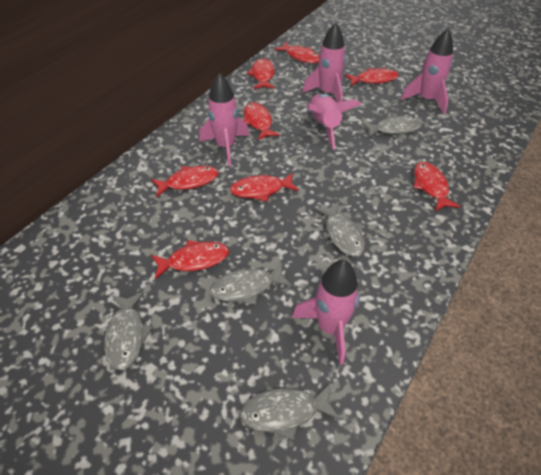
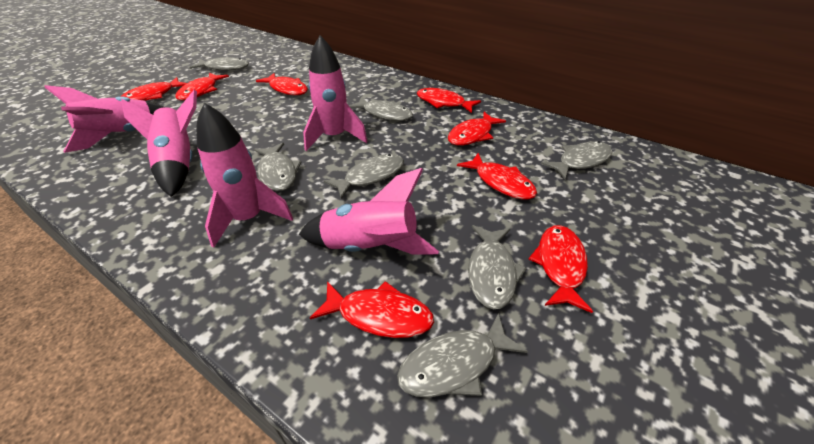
grey fish: [105,292,153,370] [210,262,292,304] [240,383,340,440] [315,202,365,257] [362,115,422,138] = 5 -> [189,57,249,71] [254,143,301,191] [324,154,404,199] [349,97,413,121] [397,313,528,397] [468,225,527,309] [541,141,612,179] = 7

